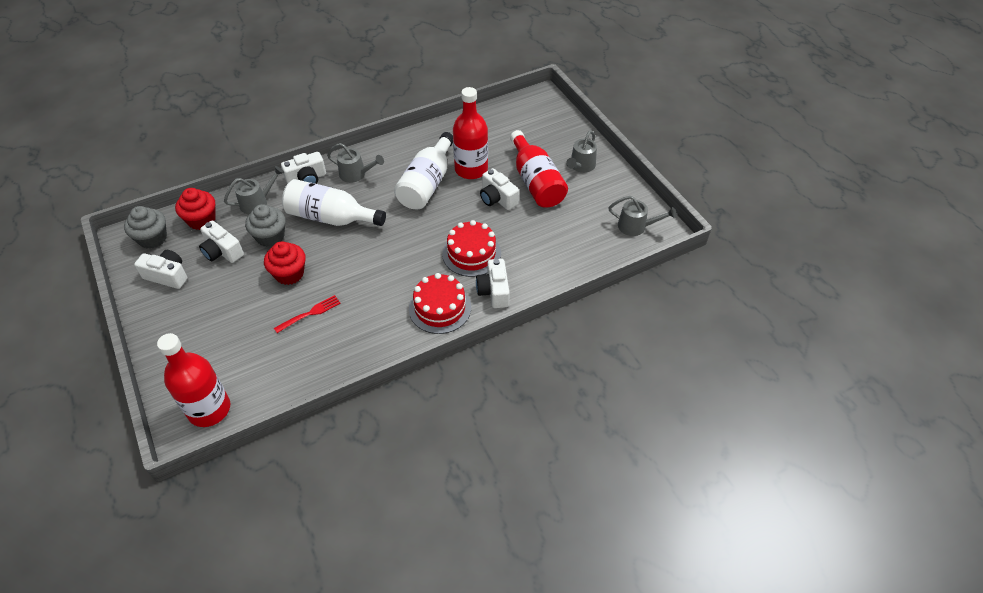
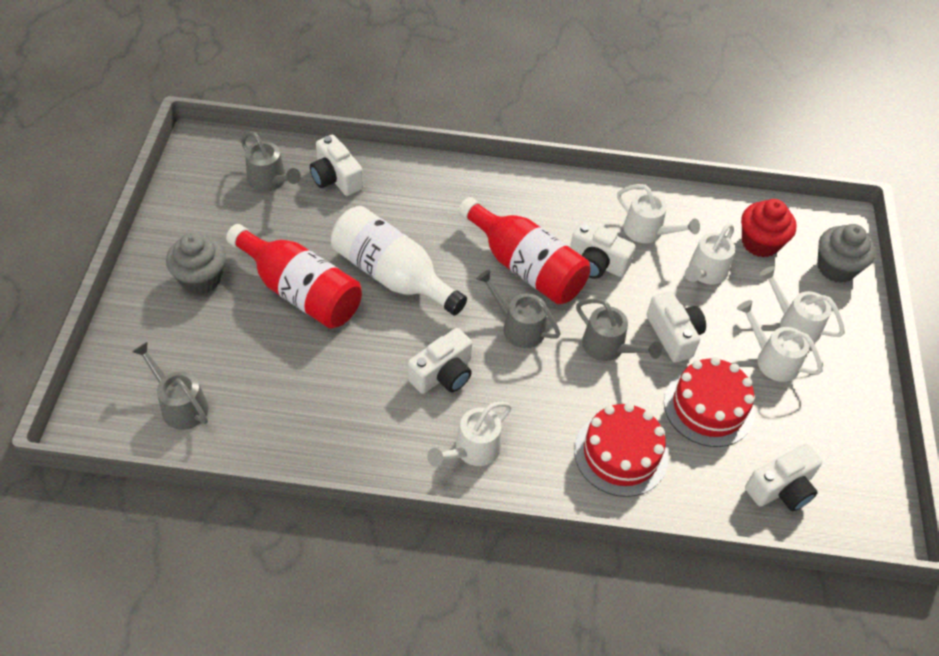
red bottle: [157,333,230,427] [453,87,488,179] [510,130,568,208] = 3 -> [226,224,362,329] [458,197,590,305] = 2
red cupcake: [175,188,216,230] [264,241,306,285] = 2 -> [741,199,797,257] = 1
red fork: [274,295,341,333] = 1 -> none = 0
white bottle: [282,179,386,226] [394,132,453,209] = 2 -> [331,206,467,315] = 1
white watering can: none = 0 -> [427,402,512,467] [617,184,700,243] [685,223,735,285] [737,300,823,382] [760,266,845,343] = 5

